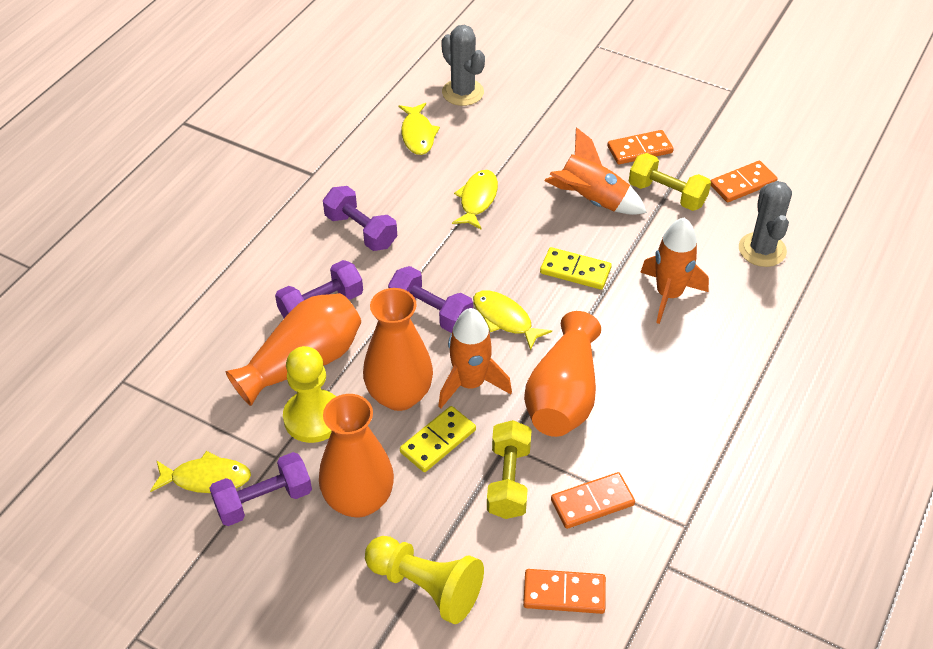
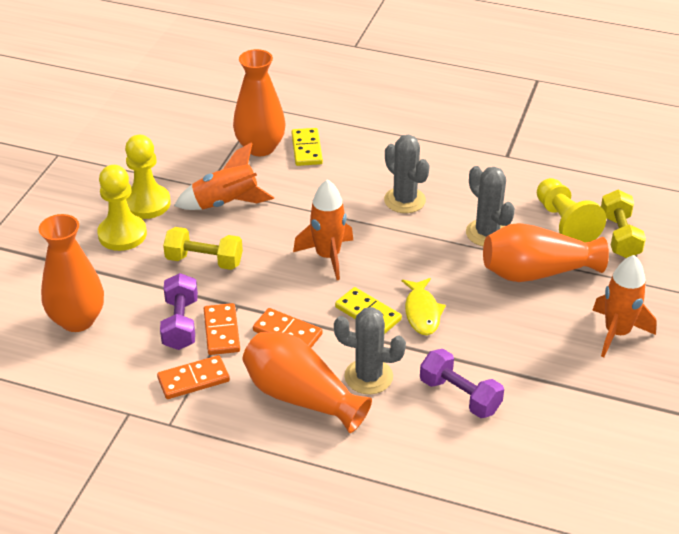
grey cactus: [441,25,485,106] [739,181,792,267] = 2 -> [334,307,406,394] [384,135,430,213] [466,166,515,246] = 3
orange domino: [523,569,606,614] [551,472,635,529] [607,130,674,164] [711,161,777,203] = 4 -> [157,355,230,399] [204,303,240,355] [253,308,323,348] = 3
purple dumbbell: [209,452,312,526] [275,260,363,318] [323,186,397,251] [388,266,473,333] = 4 -> [160,273,198,350] [420,349,504,418] = 2
yellow fish: [150,451,251,493] [399,103,440,155] [452,170,498,230] [473,290,552,350] = 4 -> [402,278,446,335] = 1
yellow pawn: [283,346,336,443] [365,536,484,624] = 2 -> [97,165,147,251] [125,135,171,219] [537,178,606,242] = 3

